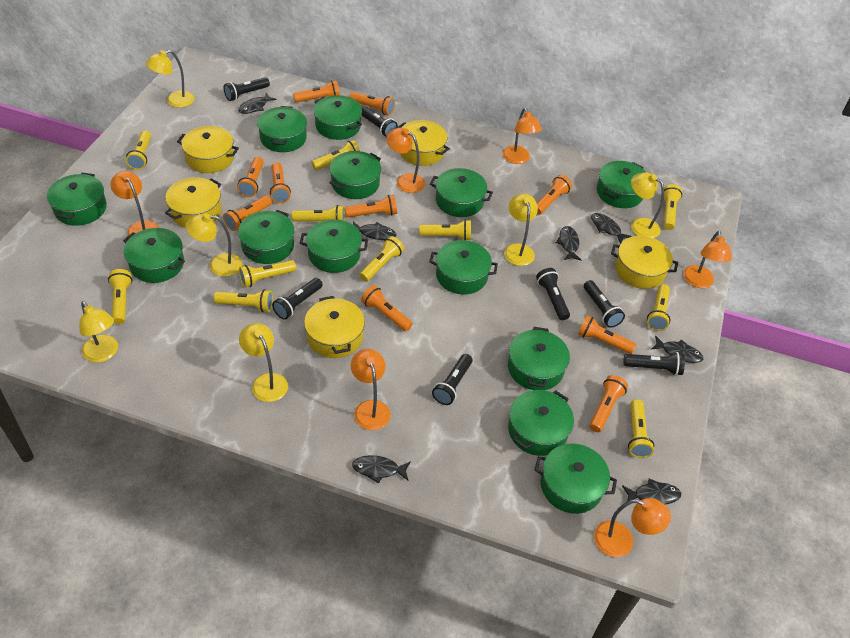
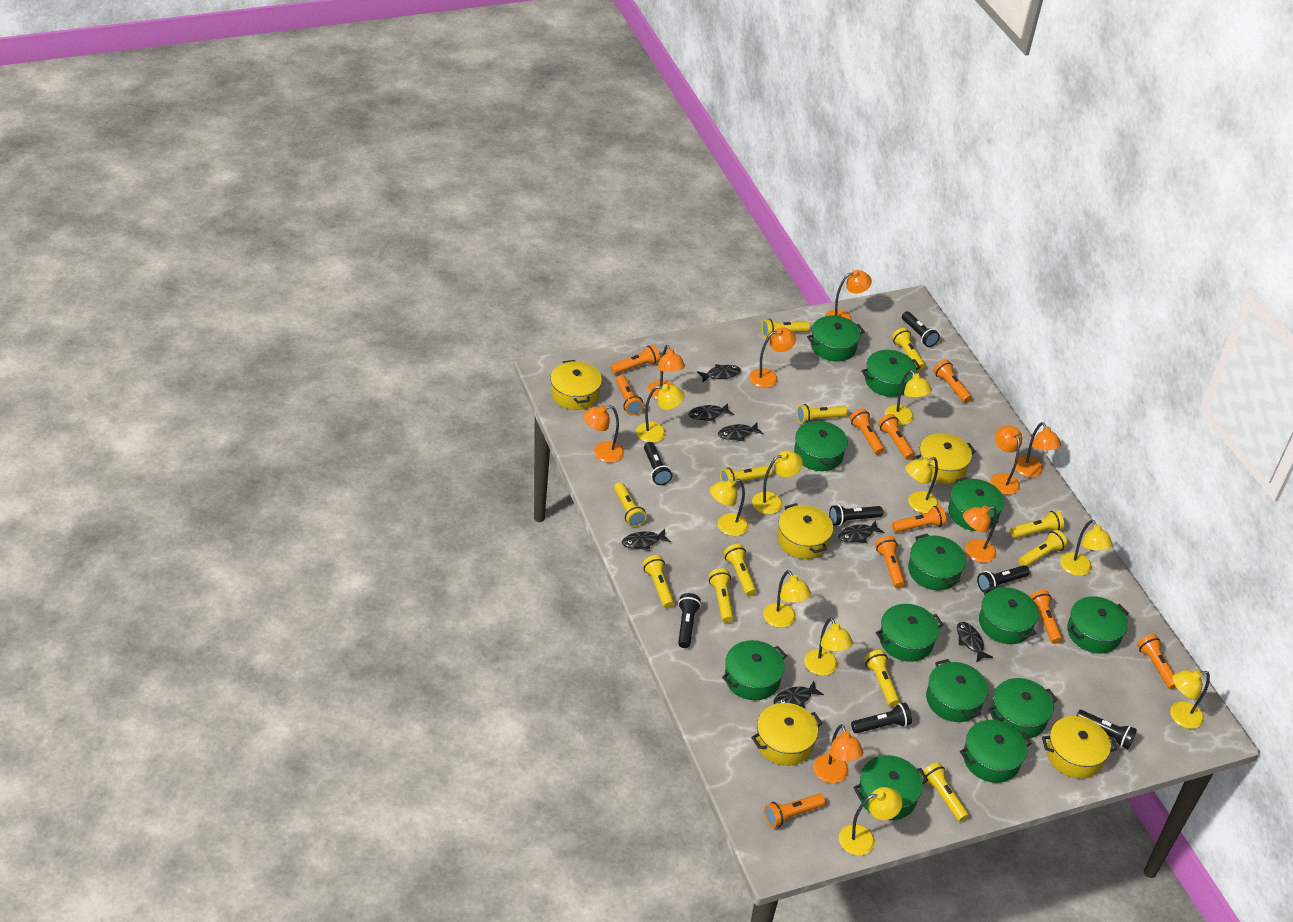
orange lamp: [110,171,159,236] [351,349,391,430] [386,128,425,193] [502,108,542,164] [594,498,671,557] [683,231,732,288] = 6 -> [583,405,624,463] [648,345,685,399] [749,327,796,388] [813,724,863,783] [825,270,872,321] [963,506,997,563] [990,426,1022,495] [1013,422,1061,477] = 8
yellow flashlight: [108,269,132,324] [126,131,151,170] [214,289,273,312] [239,260,296,288] [292,205,345,222] [312,140,360,170] [360,236,404,282] [419,219,471,240] [628,399,654,458] [647,284,671,331] [664,184,682,230] = 11 -> [614,482,647,527] [643,555,674,608] [709,568,734,623] [720,465,772,486] [724,544,756,596] [762,319,810,338] [797,404,848,424] [864,650,900,707] [892,328,925,370] [921,762,969,822] [1010,510,1064,538] [1018,530,1067,567] = 12
yellow lamp: [79,301,118,362] [146,50,195,108] [186,213,242,277] [239,323,288,402] [504,194,538,266] [631,173,664,238] = 6 -> [636,384,685,443] [710,479,749,536] [752,450,803,514] [763,570,811,628] [804,617,853,676] [839,787,902,856] [885,370,932,425] [905,457,939,513] [1060,520,1113,576] [1170,670,1210,729] = 10

